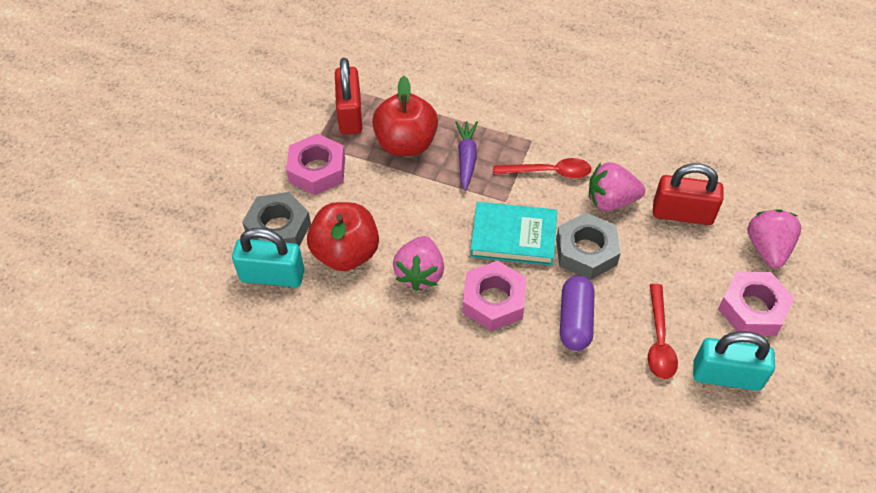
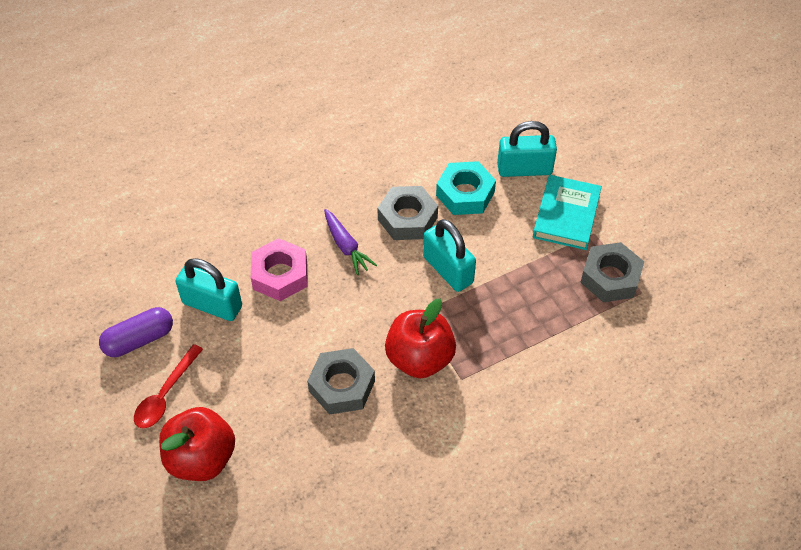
grey nut: [242,192,311,246] [556,212,621,280] = 2 -> [307,348,375,415] [377,186,438,240] [580,242,644,302] = 3
pink nut: [286,134,345,195] [463,260,526,331] [718,272,794,336] = 3 -> [251,238,308,301] = 1
pink strawberry: [393,236,444,291] [589,162,645,211] [747,209,801,268] = 3 -> none = 0
red padlock: [335,58,362,134] [653,163,723,225] = 2 -> none = 0
red spoon: [493,158,592,179] [648,284,678,379] = 2 -> [134,344,203,428] = 1
turquoise nut: none = 0 -> [436,161,496,215] = 1
turquoise padlock: [232,228,305,287] [693,331,775,391] = 2 -> [175,258,242,321] [423,219,476,292] [497,121,557,177] = 3

